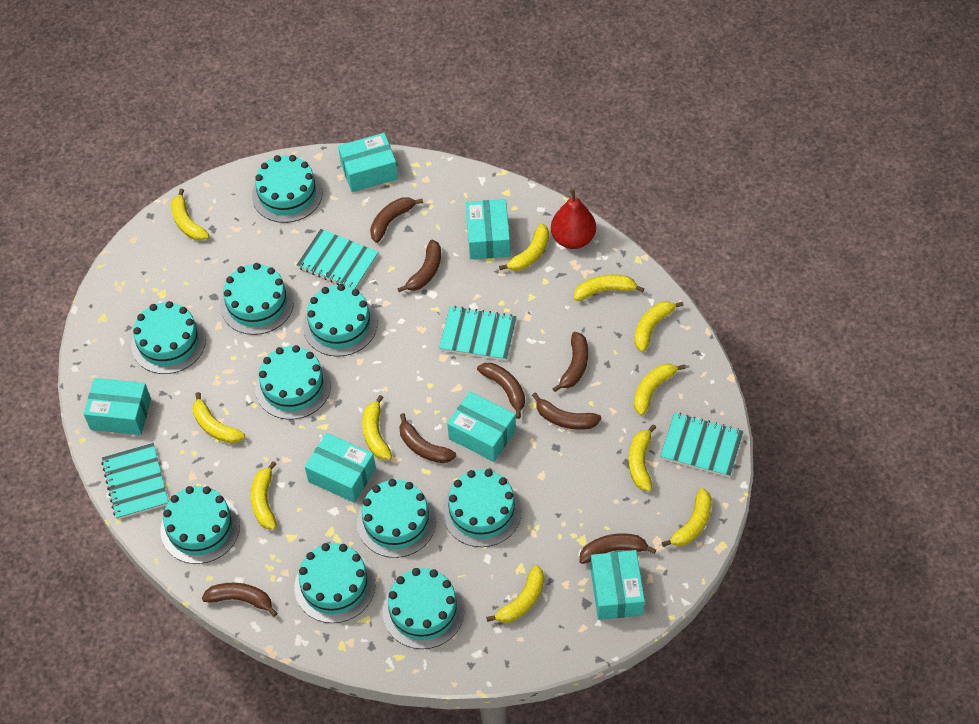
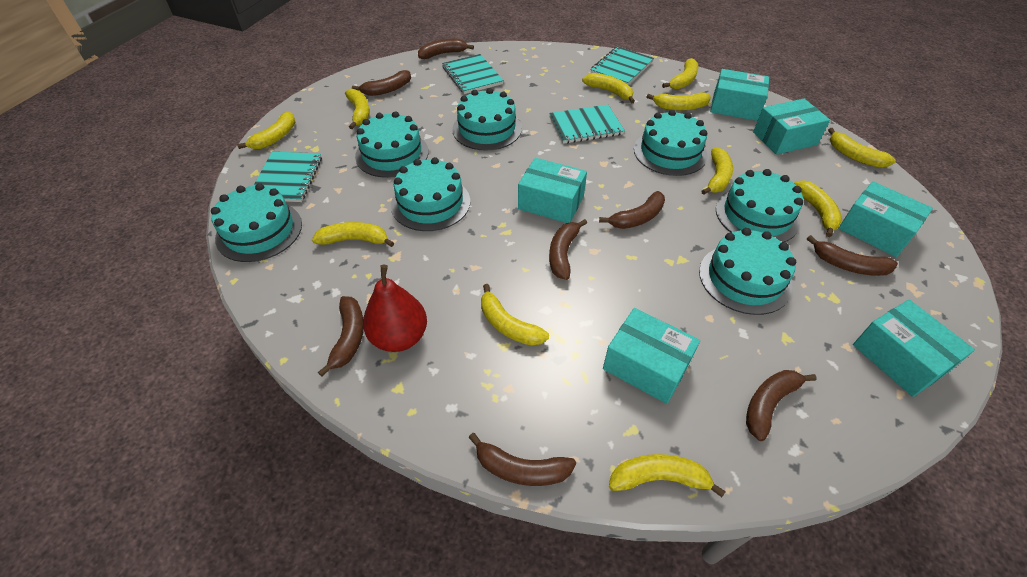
turquoise cake: [131,301,206,374] [160,486,240,564] [220,263,294,335] [252,155,323,223] [255,345,331,420] [294,543,375,623] [303,284,377,357] [357,479,436,558] [383,568,464,649] [442,469,522,547] = 10 -> [211,183,302,262] [355,111,429,178] [391,157,470,231] [452,88,522,151] [634,110,707,176] [699,228,796,315] [716,169,803,243] = 7

